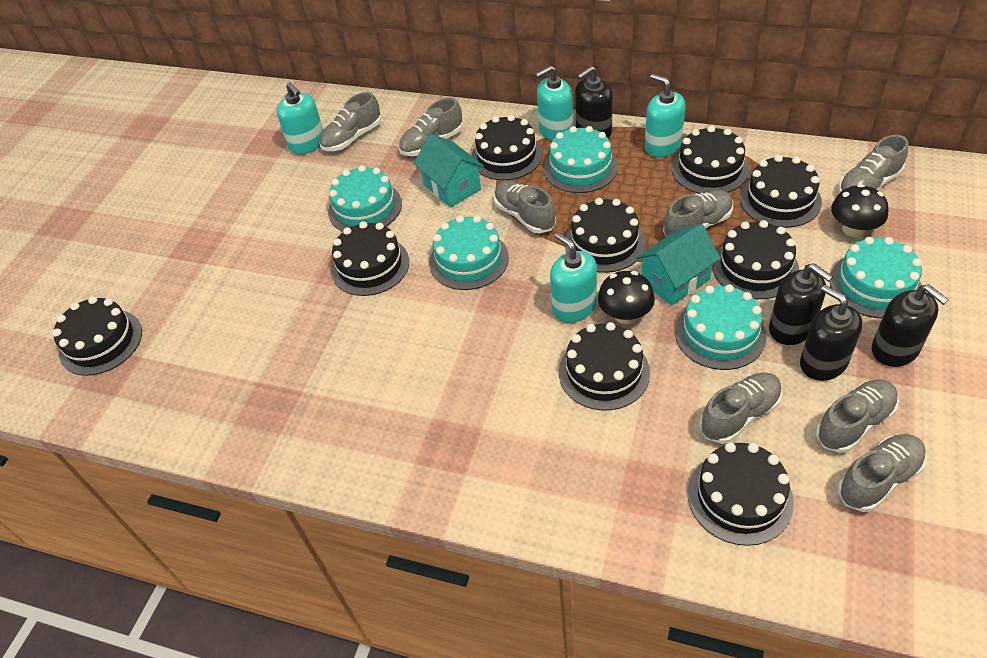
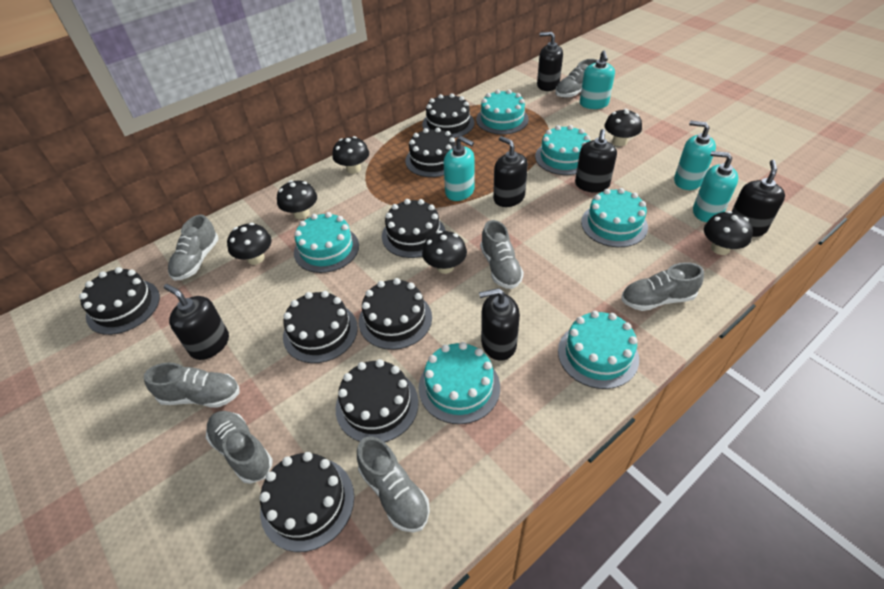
black cake: [52,296,142,376] [331,221,409,296] [471,115,543,180] [559,322,650,411] [565,198,645,273] [672,126,749,194] [688,442,794,546] [712,220,799,299] [740,155,822,228] = 9 -> [79,267,160,335] [259,452,354,552] [283,291,358,363] [336,359,419,442] [359,278,432,350] [382,199,446,258] [405,128,456,177] [422,93,474,138] = 8
black mushroom: [598,271,655,324] [831,184,889,237] = 2 -> [227,223,272,265] [277,180,317,219] [332,136,369,174] [422,231,467,274] [605,109,642,146] [704,211,753,255] = 6
black soap dispenser: [575,66,613,138] [769,263,833,345] [800,285,863,381] [872,284,949,367] = 4 -> [164,284,229,360] [479,288,520,361] [493,136,528,207] [537,32,563,91] [575,129,617,193] [731,160,785,237] = 6
grey shoe: [319,92,381,151] [398,98,463,156] [494,180,556,233] [663,190,733,237] [700,372,782,444] [816,379,899,453] [838,135,908,193] [838,434,926,512] = 8 -> [144,363,240,408] [168,215,219,281] [206,411,273,484] [357,437,430,533] [480,220,524,289] [555,59,597,98] [621,262,704,311] = 7
turquoise cake: [328,165,402,232] [429,216,509,290] [544,126,618,193] [675,285,767,370] [830,237,922,318] = 5 -> [294,212,359,273] [419,342,500,424] [476,90,529,135] [535,125,590,175] [558,311,639,389] [581,188,648,247] = 6
turquoise house: [414,134,484,208] [636,224,720,306] = 2 -> none = 0

